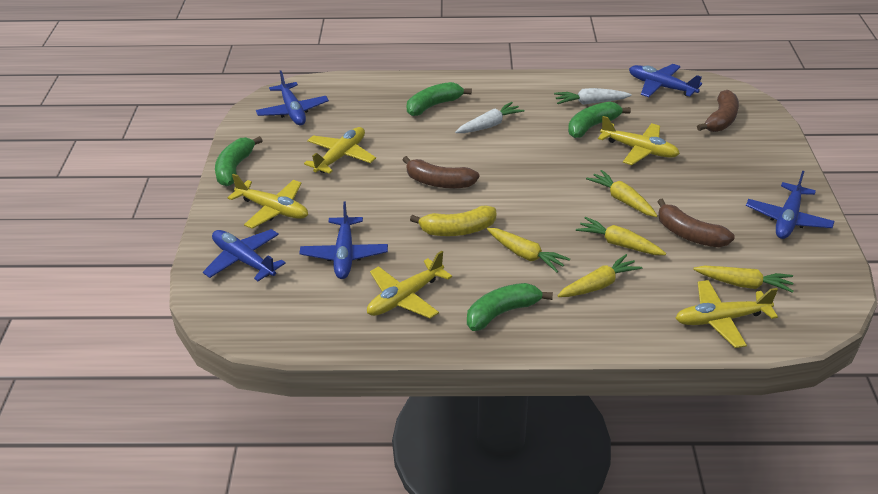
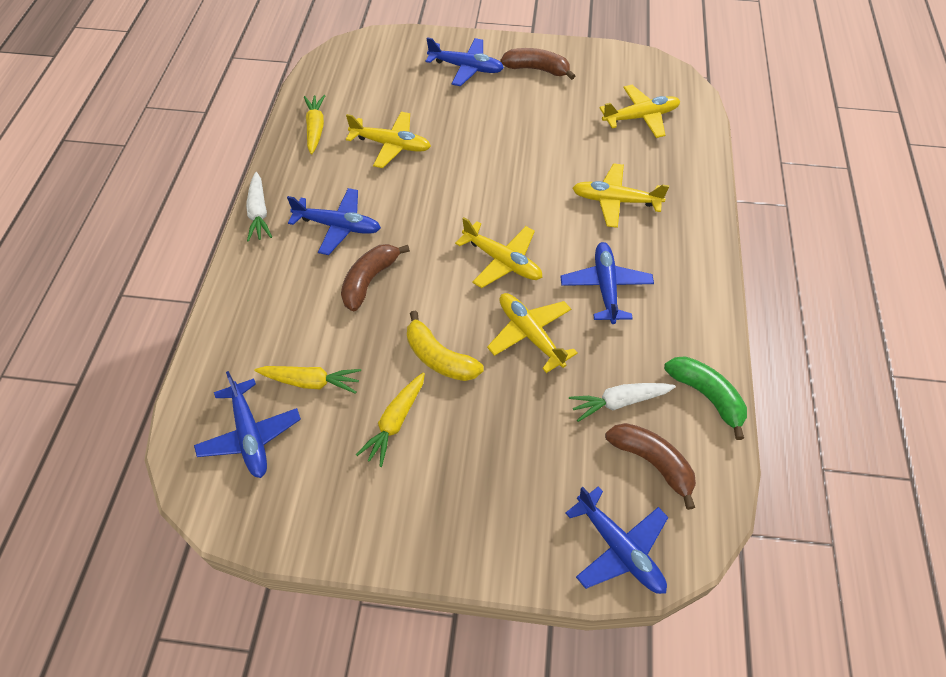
green banana: [215,136,263,187] [407,82,472,116] [467,283,553,331] [568,102,631,138] = 4 -> [664,356,747,440] = 1
yellow carrot: [487,228,570,273] [557,254,642,297] [576,217,666,255] [586,170,657,217] [693,266,794,293] = 5 -> [254,366,361,394] [304,95,325,154] [356,372,425,467] = 3

